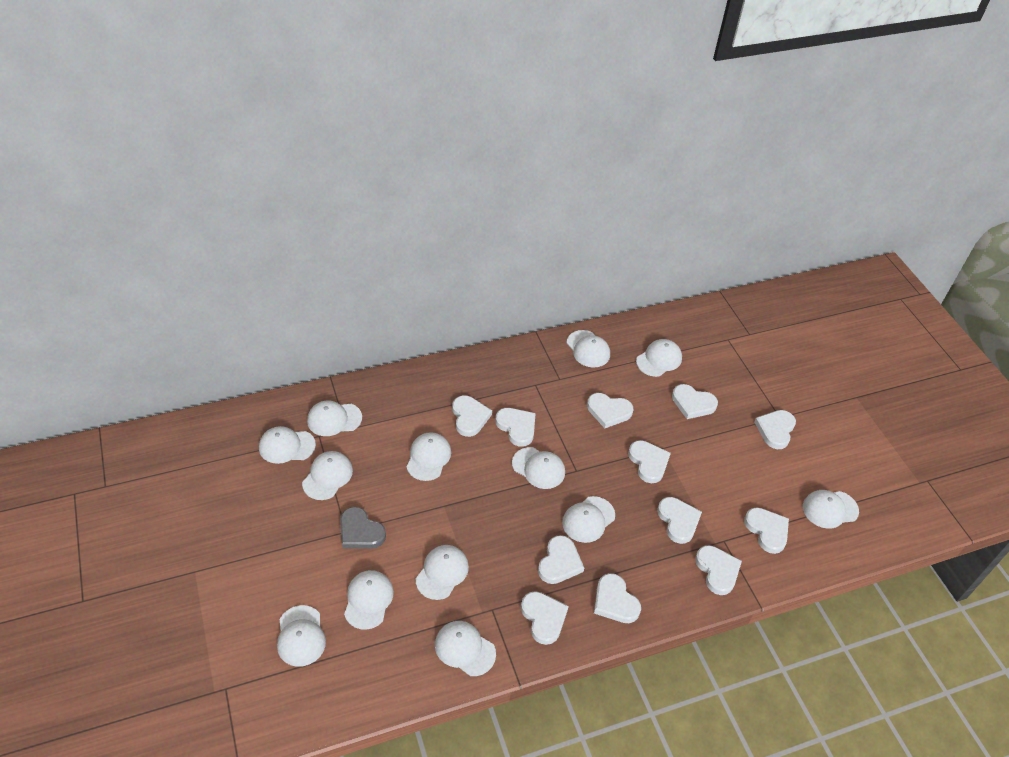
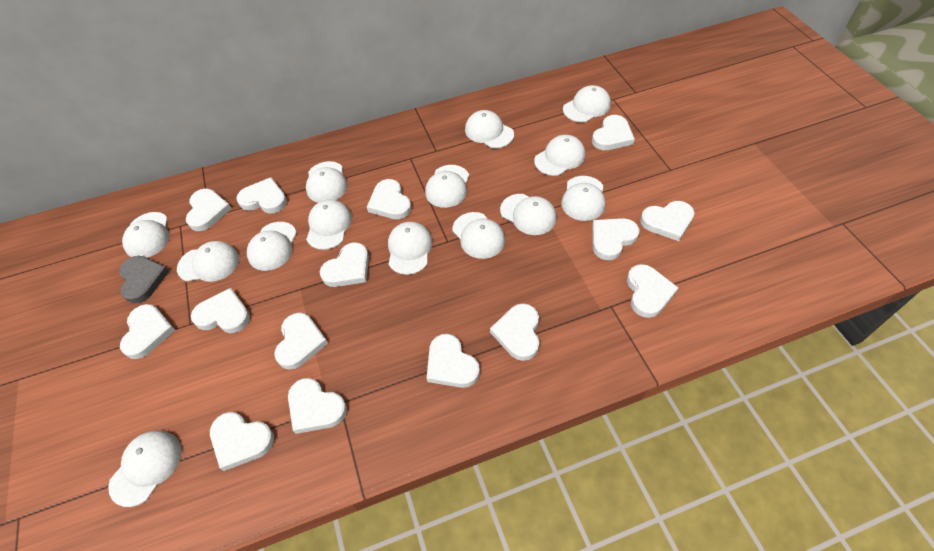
white cap: [259,426,316,464] [277,605,326,667] [302,451,353,500] [307,401,362,436] [344,570,394,630] [406,432,451,481] [416,545,469,600] [435,621,496,676] [512,447,565,489] [562,496,615,543] [567,330,610,368] [636,339,682,377] [803,490,859,529] = 13 -> [108,431,182,507] [122,212,170,258] [177,241,239,282] [247,222,297,271] [306,161,348,203] [306,199,352,250] [388,222,433,275] [425,165,469,208] [452,212,505,259] [465,110,514,148] [500,194,557,235] [534,135,585,176] [561,176,605,221] [563,85,611,122] = 14
white heart: [452,395,492,437] [495,408,536,447] [521,591,569,645] [538,535,584,584] [587,393,633,428] [594,573,641,623] [628,440,671,483] [657,497,702,544] [672,384,718,419] [695,545,742,595] [744,507,789,554] [754,410,796,449] = 12 -> [120,304,175,359] [186,189,232,231] [191,288,250,333] [210,412,274,471] [236,177,287,214] [275,313,328,370] [288,378,347,434] [320,242,369,287] [367,179,412,219] [427,334,480,388] [490,303,539,361] [592,115,635,150] [592,218,639,260] [627,264,679,318] [640,201,695,241] = 15

